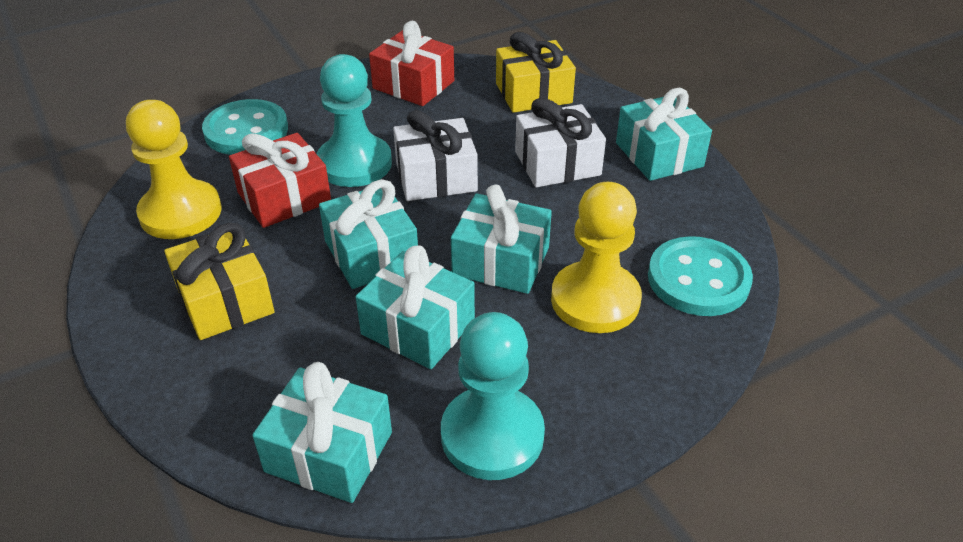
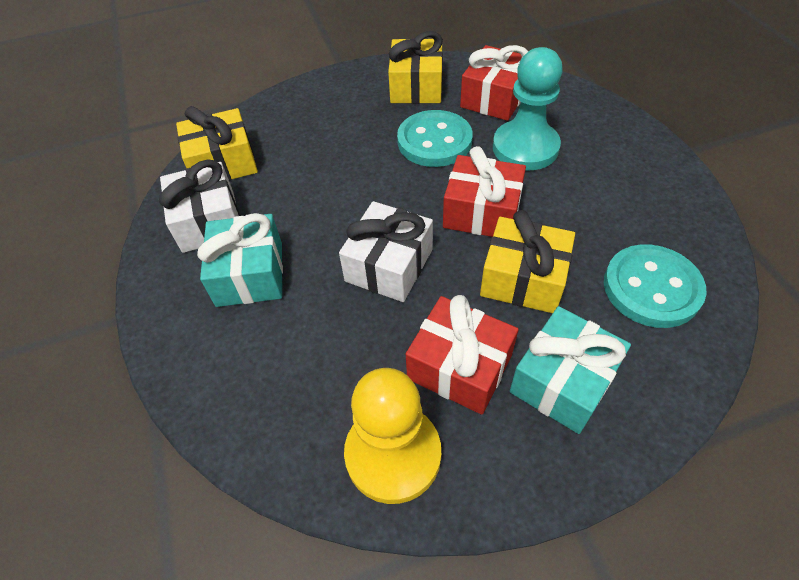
red gift: [229,133,331,228] [369,21,454,106] = 2 -> [406,295,519,415] [443,146,526,237] [460,45,529,121] = 3
turquoise gift: [252,362,392,503] [319,179,418,289] [356,245,475,369] [451,184,552,294] [616,88,712,181] = 5 -> [197,213,283,307] [510,306,631,434] = 2
turquoise pawn: [316,54,392,187] [441,312,545,480] = 2 -> [493,47,563,170] = 1
yellow gift: [164,223,274,340] [496,32,576,113] = 2 -> [176,106,258,181] [388,31,443,104] [480,210,575,313] = 3
yellow pawn: [126,100,222,239] [551,182,642,333] = 2 -> [344,368,441,504] = 1

